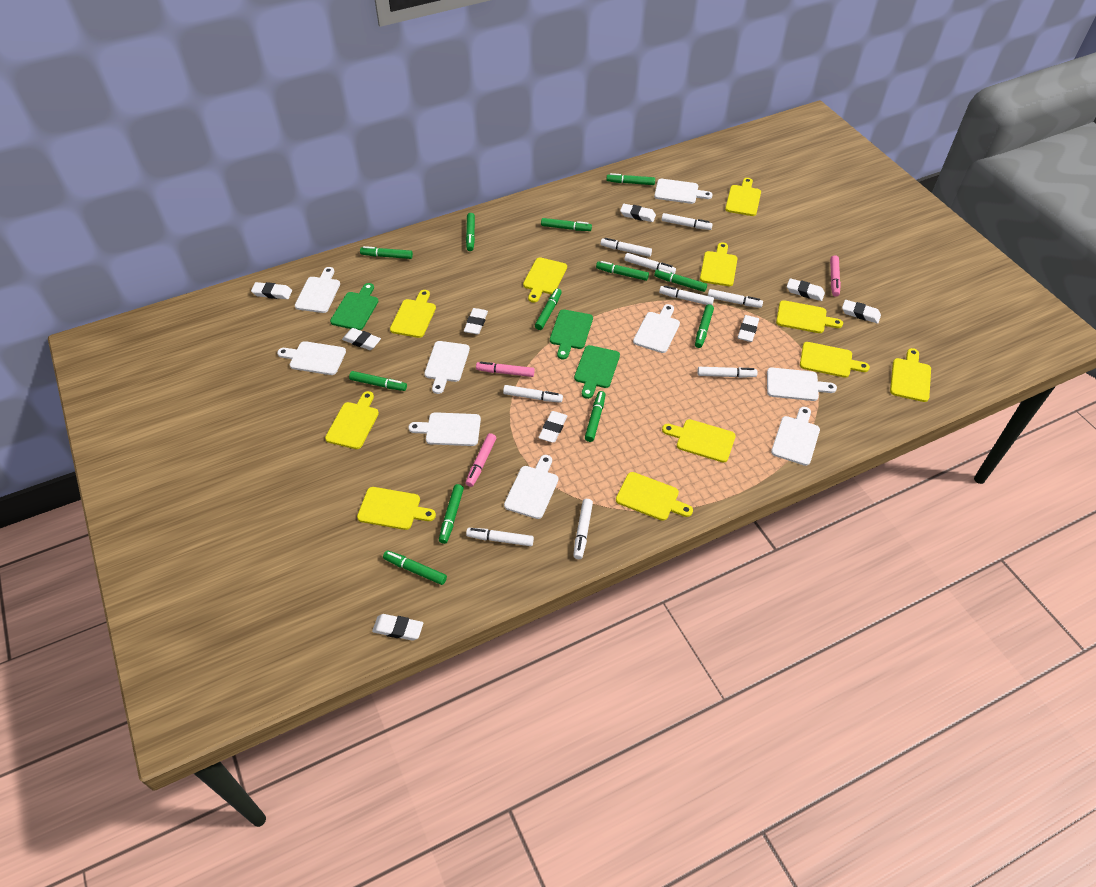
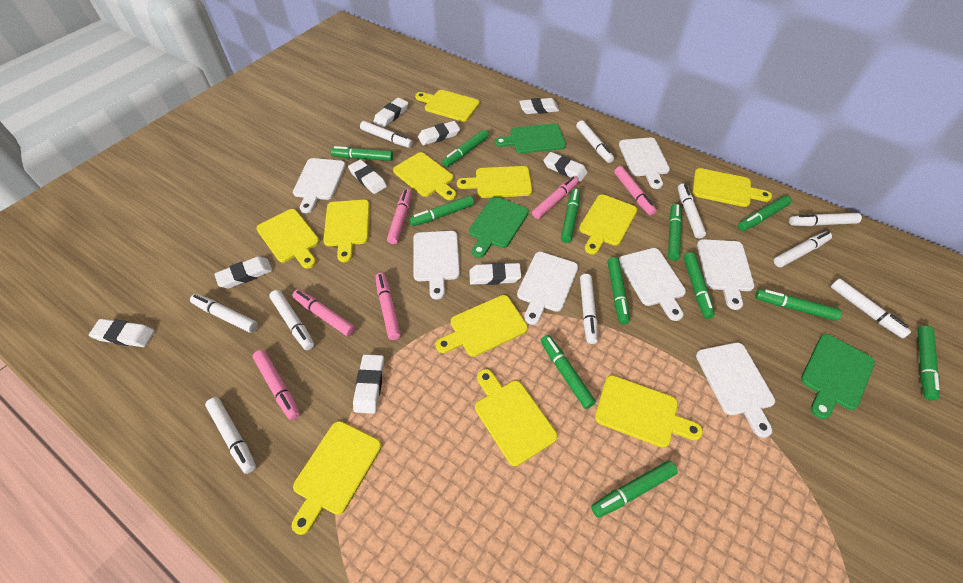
pink marker: [466,433,496,487] [476,362,535,377] [830,255,841,297] = 3 -> [253,350,300,420] [292,289,355,337] [375,273,401,340] [387,189,412,244] [532,176,578,219] [614,166,657,216] = 6
white cutting board: [277,341,346,375] [295,267,340,313] [408,412,481,446] [424,341,470,394] [504,455,558,519] [633,304,680,353] [654,179,713,204] [767,367,837,401] [771,407,820,466] = 9 -> [293,158,346,213] [413,231,460,300] [517,252,578,325] [619,138,670,189] [619,248,686,321] [696,343,775,438] [697,239,755,310] = 7
white marker: [466,528,534,546] [503,385,563,403] [573,499,593,559] [600,238,652,257] [624,253,676,274] [659,285,714,305] [661,213,713,230] [698,367,758,378] [708,289,763,308] = 9 -> [190,294,258,333] [205,397,256,474] [269,290,314,350] [360,121,413,148] [576,120,614,163] [580,274,598,344] [678,184,706,239] [774,231,832,267] [789,213,862,226] [831,278,911,338] = 10

